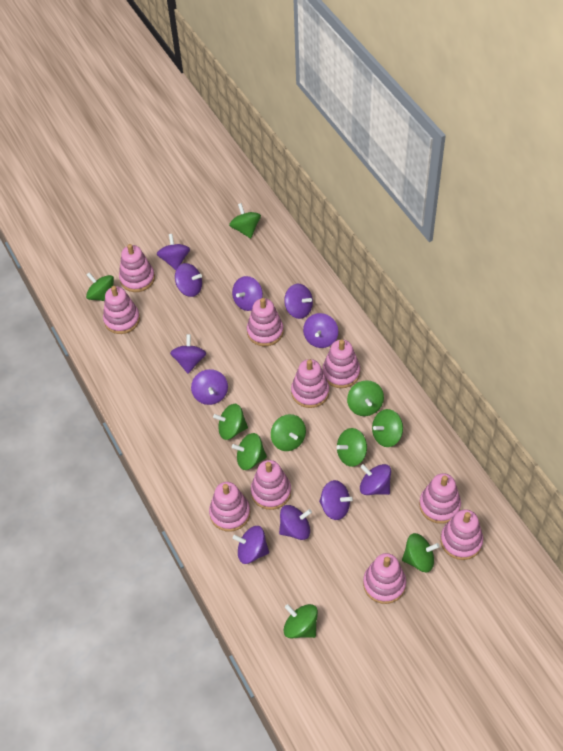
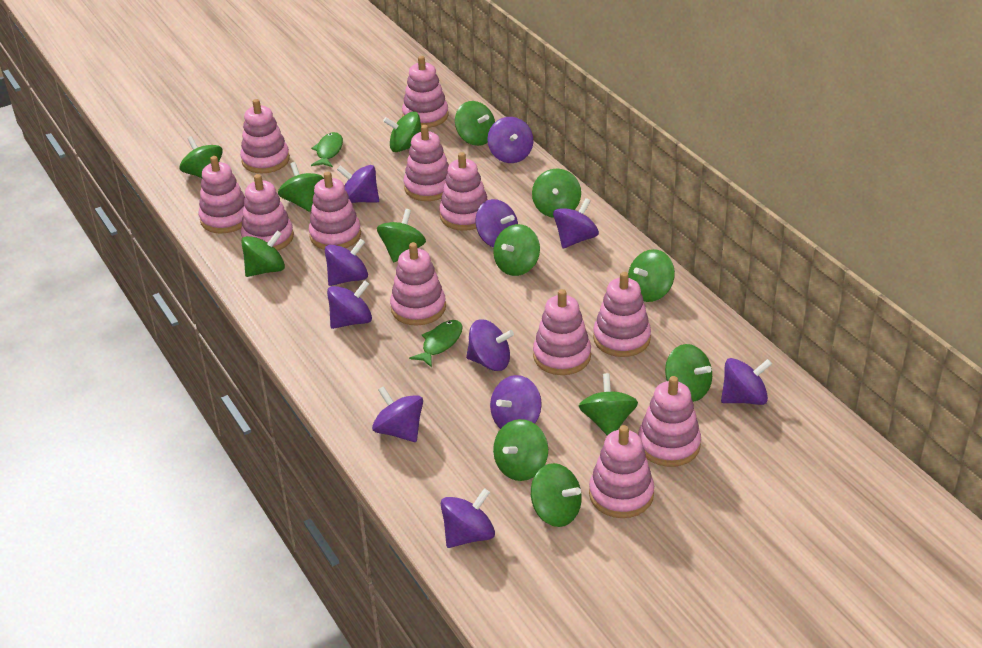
green fish: none = 0 -> [311,132,343,167] [409,320,463,367] = 2
green spinning top: [86,272,114,301] [213,404,248,440] [229,203,261,238] [232,433,267,470] [271,414,306,451] [283,604,318,638] [337,428,367,467] [347,380,384,416] [372,409,403,447] [402,533,440,572] = 10 -> [180,136,223,178] [241,231,285,277] [278,162,324,212] [377,209,426,262] [383,111,421,152] [455,101,495,146] [493,224,540,276] [493,419,548,481] [531,463,582,527] [532,168,581,218] [579,373,638,436] [628,249,675,302] [665,344,712,402] = 13
pink stacking toy: [103,286,140,334] [119,244,155,292] [209,482,250,532] [247,298,284,346] [251,460,291,510] [291,359,329,408] [322,340,360,388] [363,553,406,604] [419,473,461,524] [440,509,483,560] = 10 -> [199,156,245,233] [240,99,290,173] [241,174,294,251] [309,172,361,250] [390,242,446,326] [402,56,448,128] [404,125,449,201] [439,152,488,231] [533,289,591,375] [589,425,654,518] [593,272,651,357] [638,376,701,467] = 12

